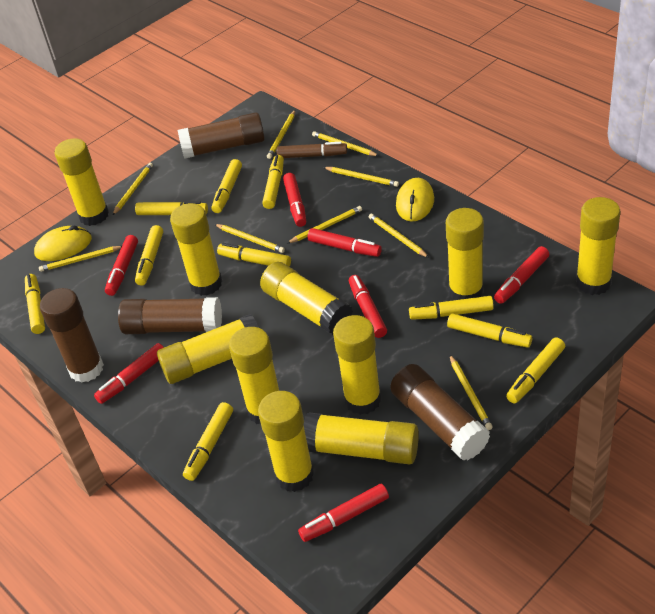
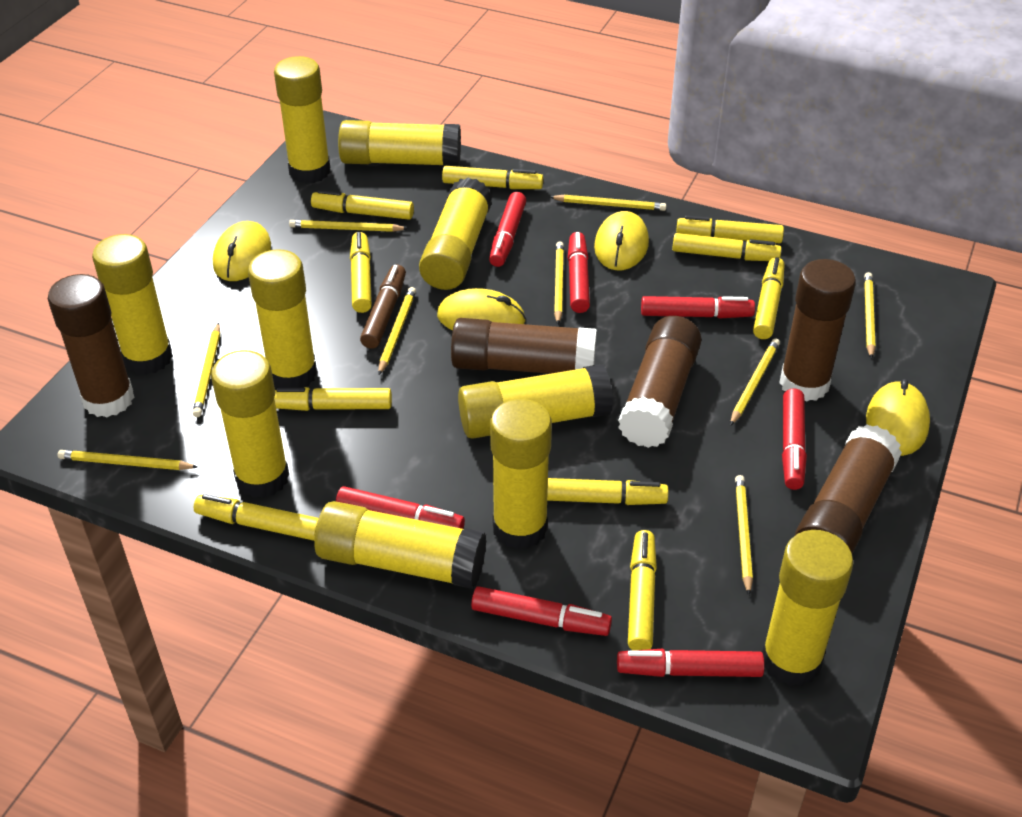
brown glue stick: [40,288,104,383] [118,297,222,334] [178,112,265,159] [390,364,490,460] = 4 -> [48,274,134,417] [451,318,597,374] [618,316,702,448] [779,259,856,402] [795,424,902,554] = 5
yellow mouse: [34,225,92,261] [396,178,434,222] = 2 -> [213,221,271,281] [437,288,526,330] [594,211,649,270] [866,379,930,456] = 4

